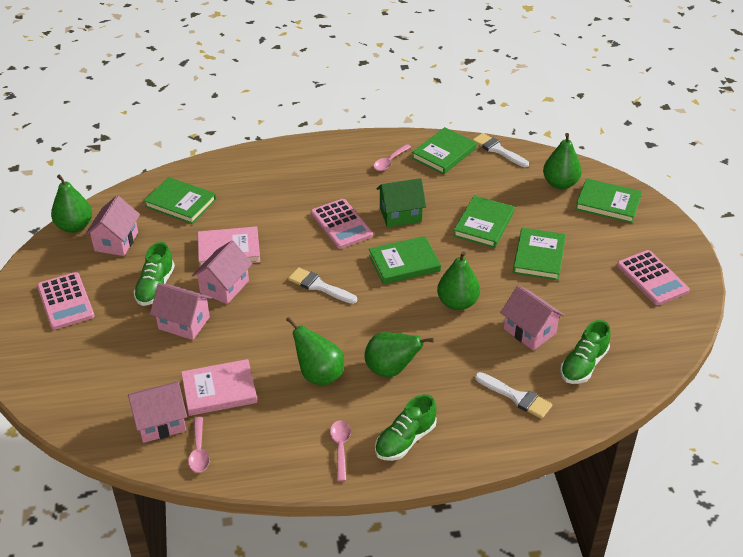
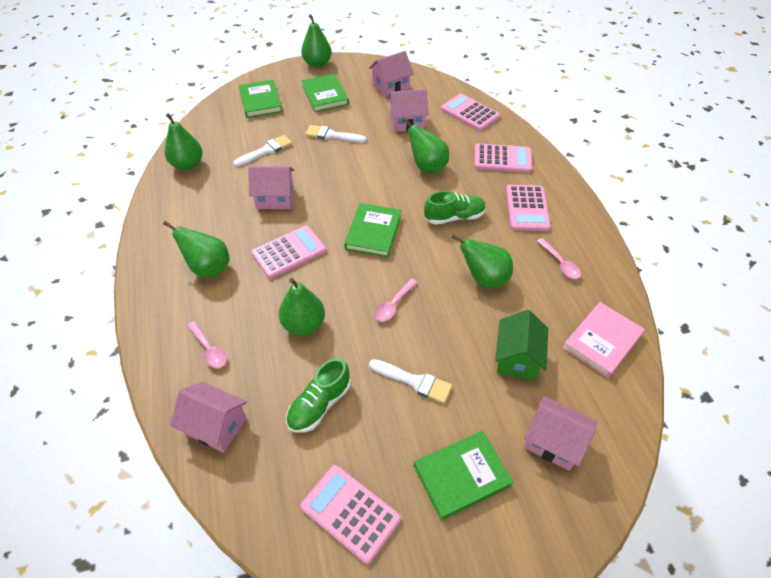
green book: [144,177,216,224] [369,236,441,284] [412,127,477,174] [453,195,515,248] [513,228,566,280] [575,178,642,223] = 6 -> [239,80,282,118] [301,74,349,112] [344,203,401,257] [414,431,513,521] = 4
green pear: [51,174,92,233] [286,317,344,386] [365,332,434,377] [437,251,480,310] [543,133,582,189] = 5 -> [163,221,229,277] [165,113,202,170] [279,278,325,335] [301,14,332,68] [402,118,449,173] [452,234,513,288] = 6
green shoe: [133,242,175,306] [375,394,437,461] [560,320,611,384] = 3 -> [286,358,351,433] [424,191,486,225] = 2
pink book: [181,359,257,416] [198,226,260,267] = 2 -> [563,302,645,378] = 1
pink calculator: [37,272,94,330] [311,199,373,249] [617,250,690,305] = 3 -> [251,225,326,279] [300,465,401,564] [441,94,500,131] [474,143,532,173] [506,185,551,231] = 5

